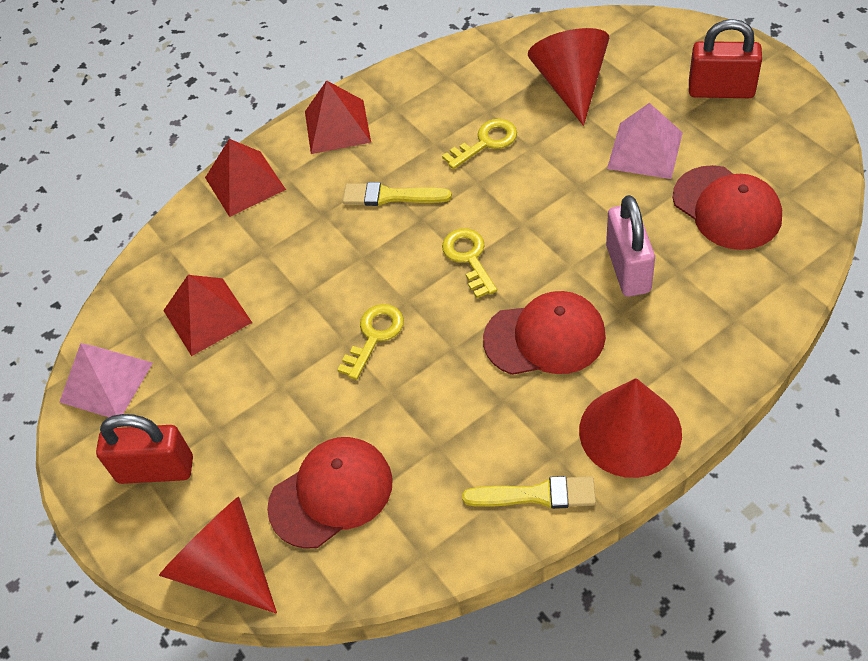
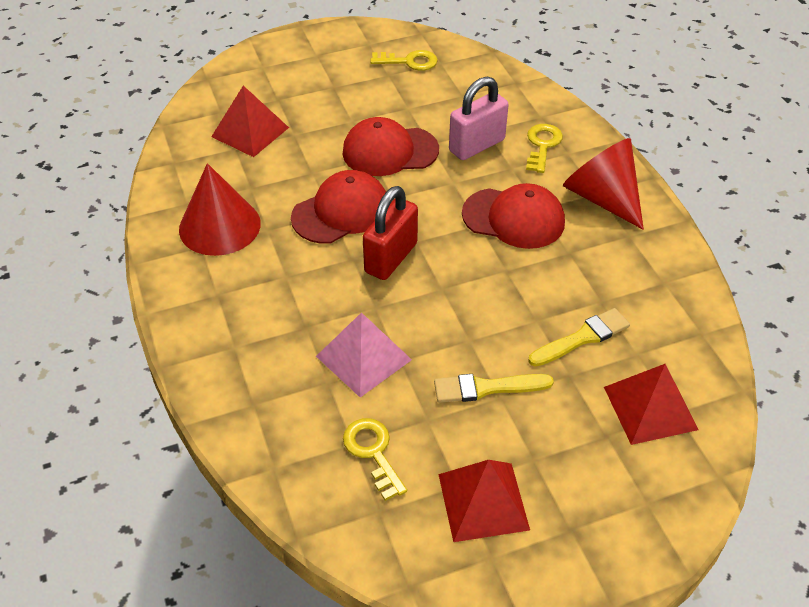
pink pyramid: [59,343,153,417] [607,103,683,179] = 2 -> [316,312,412,397] = 1
red cone: [159,497,277,613] [528,28,609,126] [579,378,682,478] = 3 -> [179,163,261,256] [563,138,644,230] = 2
red padlock: [96,414,193,484] [689,19,762,98] = 2 -> [363,186,418,280] = 1

